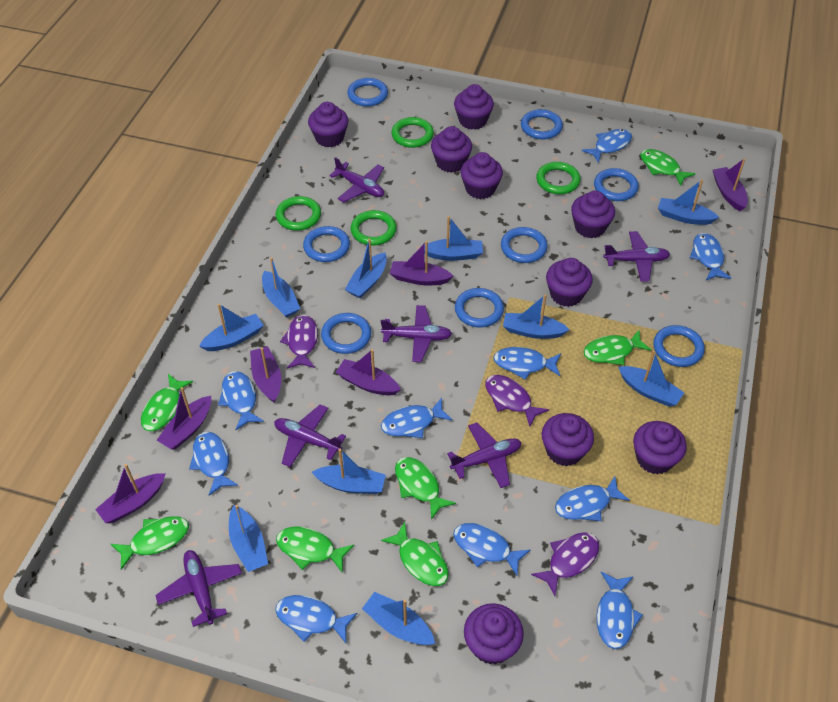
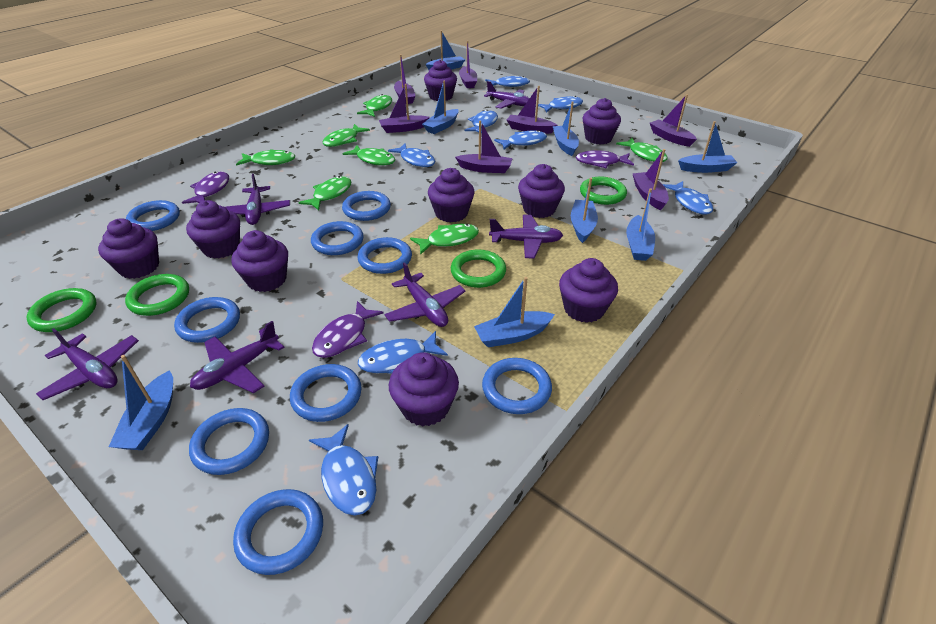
blue boat: [199,304,264,351] [229,505,268,572] [262,257,301,318] [312,449,386,494] [345,238,387,298] [362,592,435,645] [428,216,483,261] [503,294,570,339] [618,351,684,407] [658,179,719,225] = 10 -> [109,355,173,450] [422,81,459,134] [425,31,465,70] [474,277,555,347] [553,101,579,156] [571,178,598,243] [626,188,655,261] [678,121,738,173] = 8
blue fish: [189,432,238,496] [218,371,264,430] [275,595,357,643] [381,398,453,438] [453,523,530,575] [493,347,561,380] [555,476,630,521] [582,129,632,163] [596,572,643,649] [690,233,731,280] = 10 -> [309,424,378,516] [358,331,448,374] [388,143,435,167] [464,110,498,133] [485,76,530,87] [494,130,547,149] [538,96,583,113] [662,181,713,215] = 8
blue ring: [303,226,350,262] [321,313,371,354] [347,78,388,107] [455,288,504,328] [501,227,548,263] [521,109,563,140] [594,168,639,201] [653,325,705,367] = 8 -> [126,200,180,231] [174,297,240,343] [189,408,269,475] [233,489,323,575] [290,364,362,422] [311,221,364,255] [342,191,391,221] [358,237,412,274] [482,358,552,414] = 9
purple boat: [95,464,165,523] [157,387,211,450] [250,346,281,403] [336,349,401,395] [390,241,453,285] [713,158,748,211] = 6 -> [379,84,430,133] [394,54,416,104] [455,120,512,173] [459,41,477,88] [507,86,557,134] [632,149,669,210] [650,94,697,147] = 7

